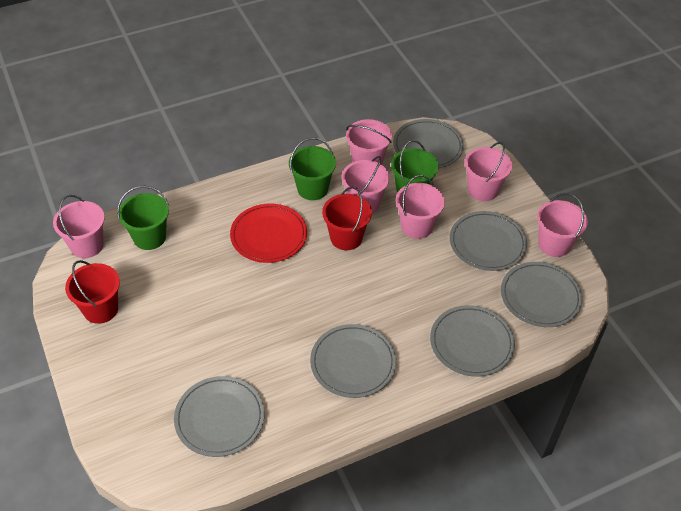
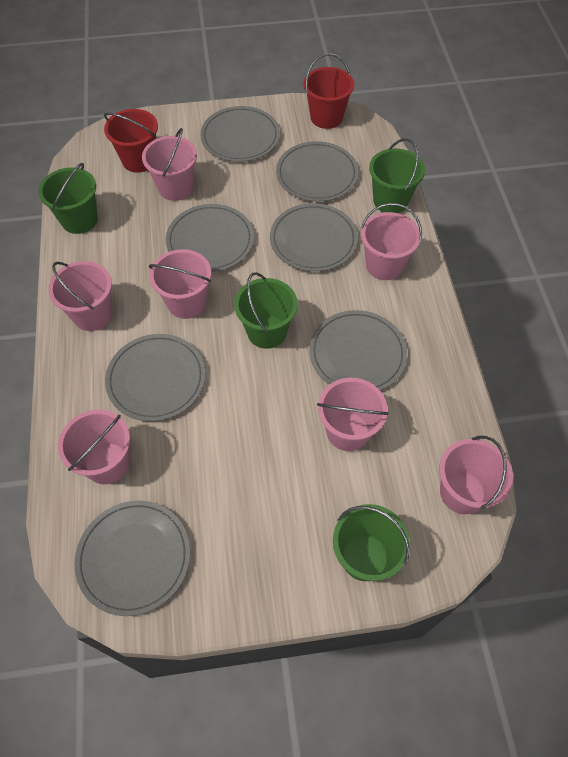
green bucket: [117,186,169,250] [289,138,336,200] [391,140,439,193] = 3 -> [38,163,98,234] [234,272,298,349] [333,504,410,581] [369,138,425,213] = 4
grey plate: [174,376,265,457] [310,324,396,398] [393,119,464,168] [430,305,515,377] [450,211,527,271] [501,262,583,327] = 6 -> [74,500,190,616] [105,334,206,421] [166,204,254,272] [200,106,280,162] [270,203,358,272] [276,141,359,202] [309,310,407,390] = 7
pink bucket: [53,195,105,258] [342,156,390,213] [346,119,392,165] [396,175,445,239] [465,142,512,201] [537,193,588,257] = 6 -> [48,261,112,331] [58,410,130,484] [142,128,197,201] [149,249,211,319] [317,378,389,451] [360,203,422,280] [439,436,513,514] = 7
red plate: [230,204,307,263] = 1 -> none = 0

